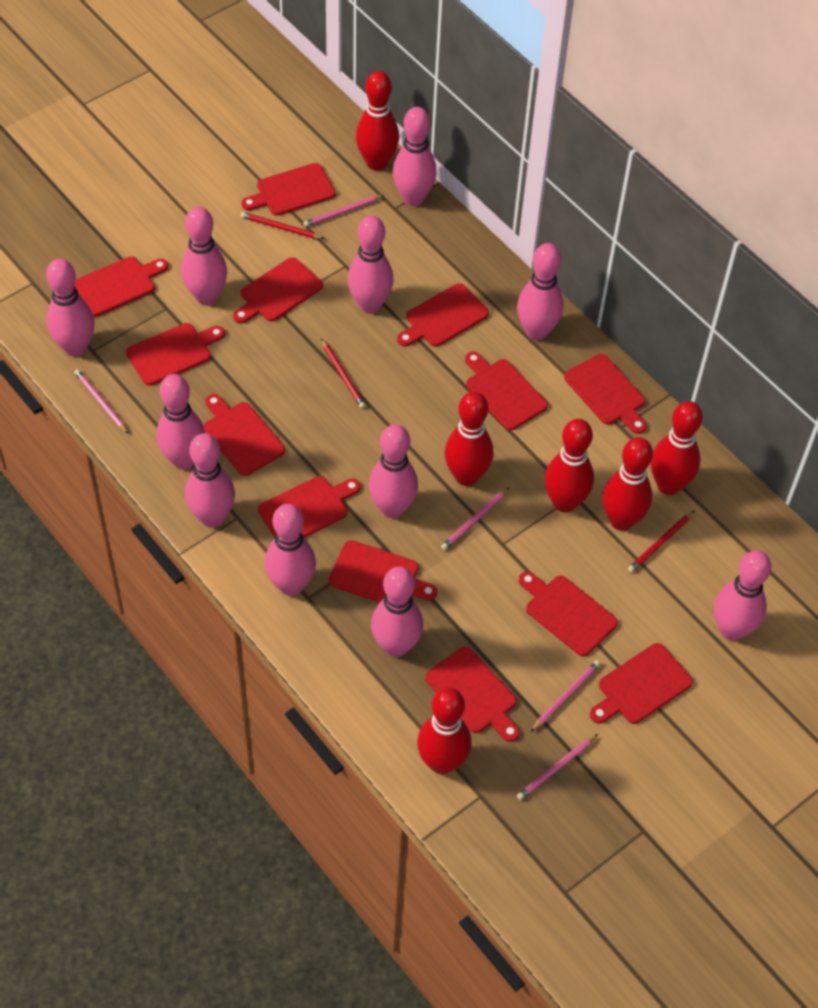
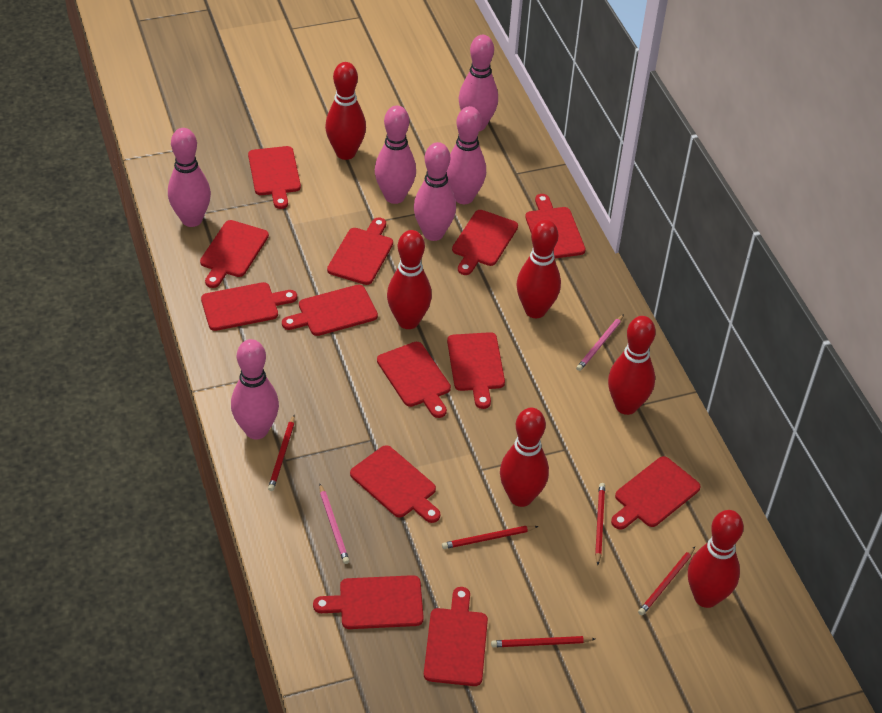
pink bowling pin: [46,258,95,356] [156,374,205,470] [181,207,227,305] [185,433,235,527] [265,504,316,596] [347,215,394,313] [368,424,418,518] [371,566,423,657] [393,107,437,206] [517,243,563,340] [714,550,771,641] = 11 -> [168,128,211,227] [231,339,279,440] [375,106,416,204] [414,142,456,241] [446,106,486,204] [459,35,498,131] = 6
pink pencil: [74,369,128,434] [304,195,384,227] [441,488,509,550] [517,734,598,800] [531,660,600,732] = 5 -> [319,484,349,564] [576,314,624,371] = 2
red pencil: [241,212,325,239] [321,339,366,409] [628,511,694,572] = 3 -> [268,415,295,491] [442,526,539,549] [491,636,595,647] [595,483,605,565] [638,547,695,615] = 5

